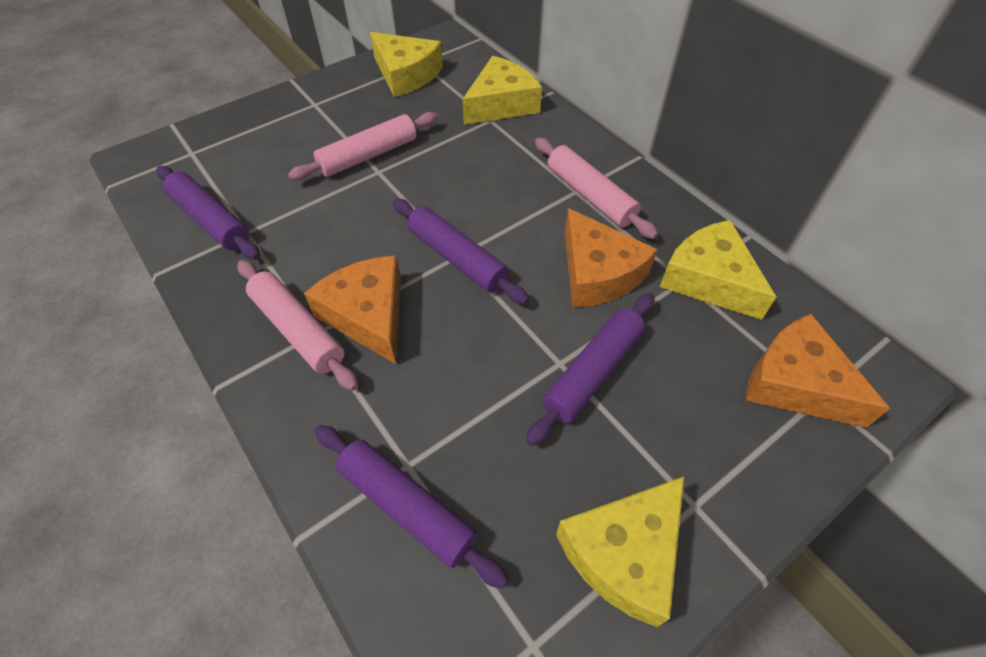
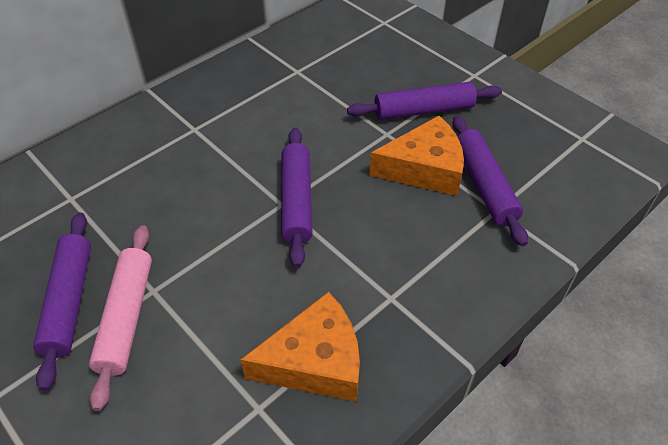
orange cheese: [304,256,401,364] [565,208,658,307] [745,314,890,428] = 3 -> [240,292,360,402] [369,116,464,196] = 2
pink rolling pin: [237,260,358,391] [288,112,438,181] [535,138,658,239] = 3 -> [89,225,152,411] = 1
yellow cheese: [370,32,443,97] [463,56,542,125] [556,477,684,627] [660,220,776,320] = 4 -> none = 0

